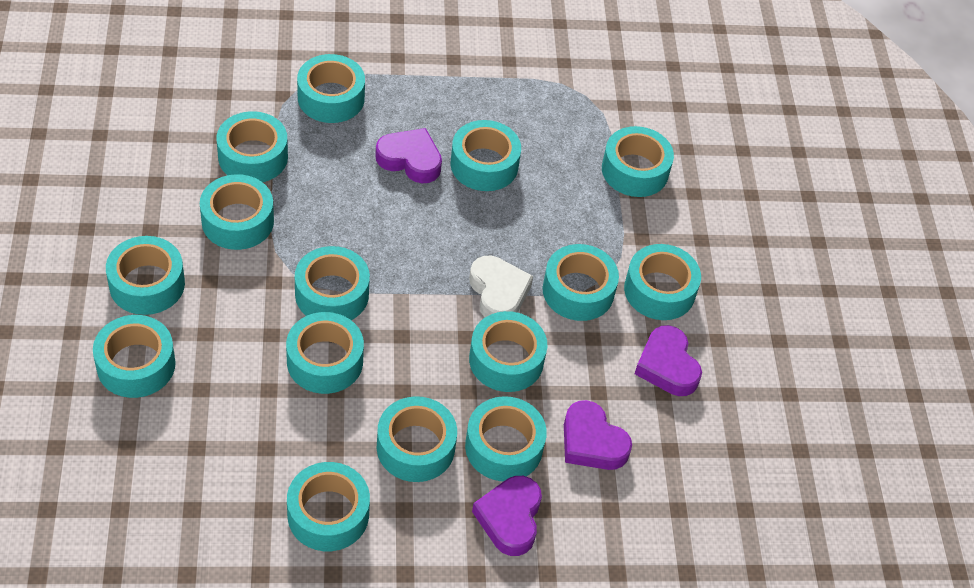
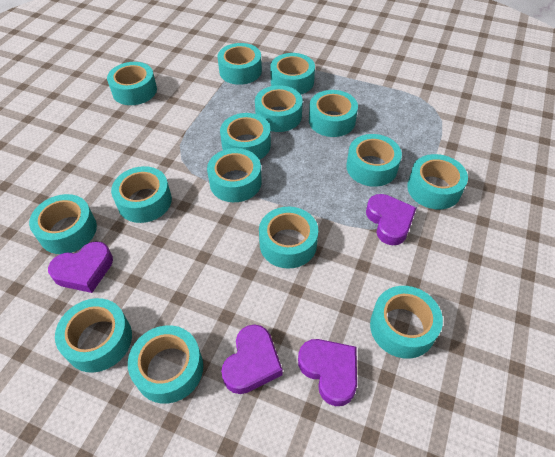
white heart: [469,256,533,318] = 1 -> none = 0

